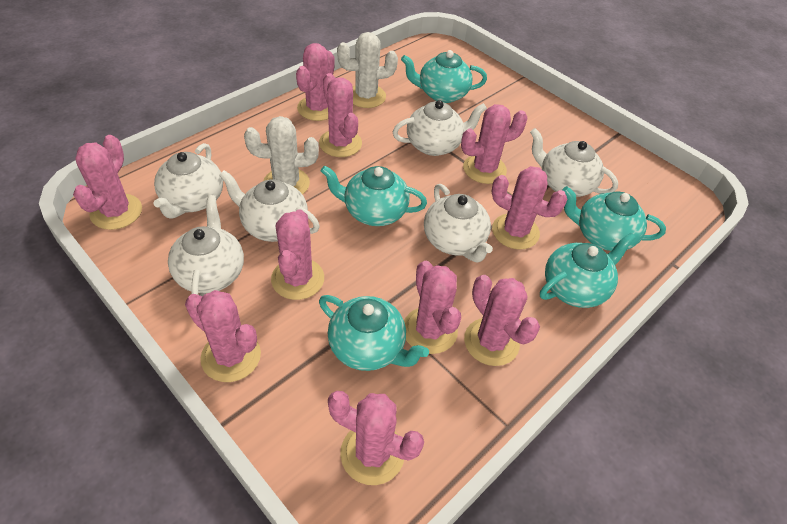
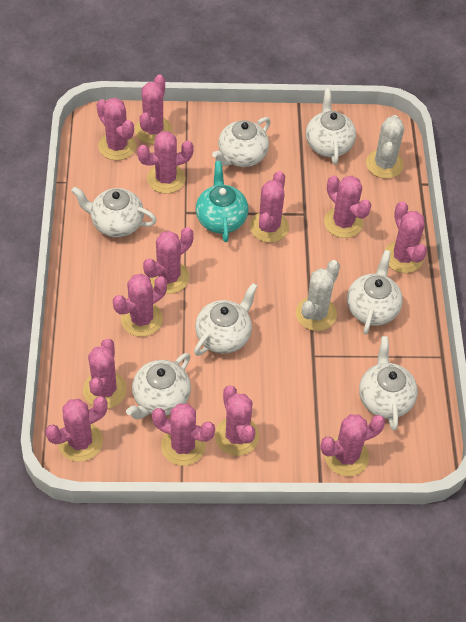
pink cactus: [73,135,142,230] [185,290,261,382] [271,209,324,300] [296,43,335,121] [319,73,362,157] [328,391,424,485] [404,261,461,354] [461,104,527,184] [464,275,540,366] [491,166,568,250] = 10 -> [45,396,108,462] [83,339,127,409] [97,98,136,160] [113,274,167,337] [135,74,172,144] [137,131,194,194] [143,227,194,294] [152,403,215,466] [215,386,259,456] [250,171,289,243] [320,414,385,476] [324,176,371,238] [385,201,427,273] = 13
turquoise teapot: [319,295,429,371] [321,165,427,226] [401,50,487,103] [540,233,636,308] [562,186,666,251] = 5 -> [196,161,248,242] = 1
white teapot: [153,143,223,218] [168,195,244,296] [219,170,320,242] [393,100,487,156] [424,184,493,262] [530,128,618,197] = 6 -> [71,187,157,237] [126,353,191,419] [194,283,258,356] [212,117,271,167] [306,89,356,165] [347,250,403,334] [359,336,418,431] = 7

